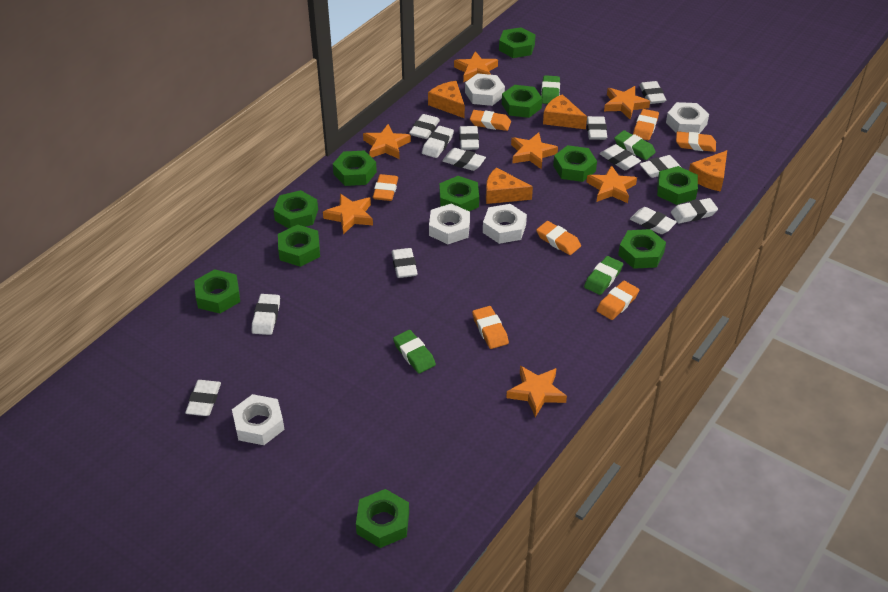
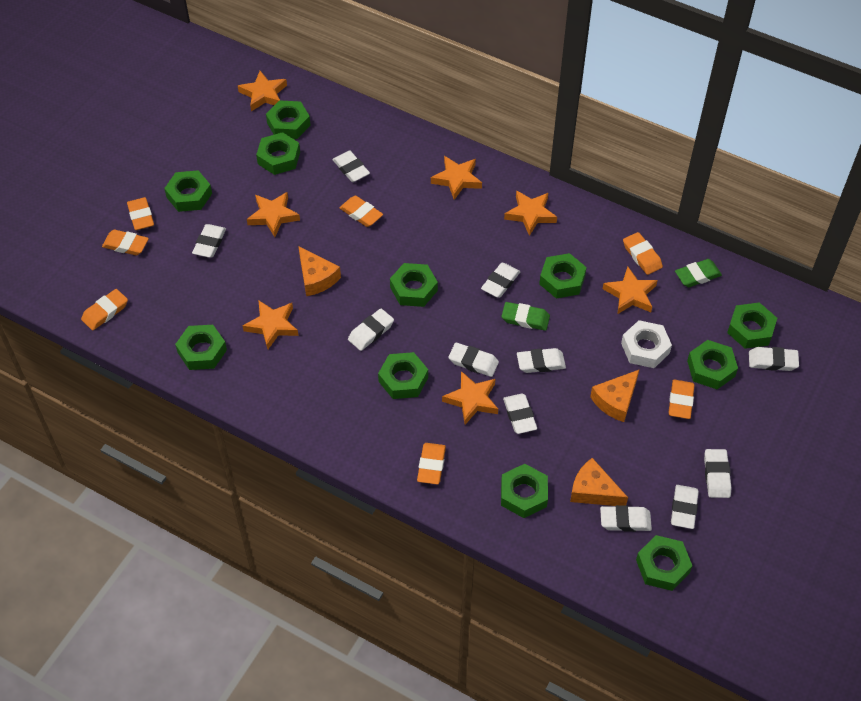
green eraser: [393,330,436,373] [541,75,560,104] [584,256,623,295] [614,130,656,160] = 4 -> [502,302,550,331] [675,259,722,287] = 2
orange cheese: [428,81,465,118] [486,167,533,204] [543,94,587,129] [689,150,727,192] = 4 -> [298,246,341,296] [570,458,628,506] [590,370,639,422] = 3
white eraser: [185,380,221,416] [252,294,280,335] [392,248,418,278] [409,114,440,139] [422,126,454,158] [442,148,486,171] [459,126,479,150] [587,116,607,140] [600,144,641,171] [630,207,677,234] [639,81,666,104] [639,155,681,178] [671,198,718,224] = 13 -> [192,224,226,258] [332,151,370,182] [348,308,394,351] [448,343,499,377] [481,263,520,298] [503,393,537,434] [517,348,566,373] [600,505,652,532] [671,485,699,529] [704,449,731,498] [749,347,799,371] = 11
white nut: [232,394,285,445] [429,203,470,244] [465,73,505,106] [483,204,527,244] [666,102,709,134] = 5 -> [621,320,672,368] = 1

